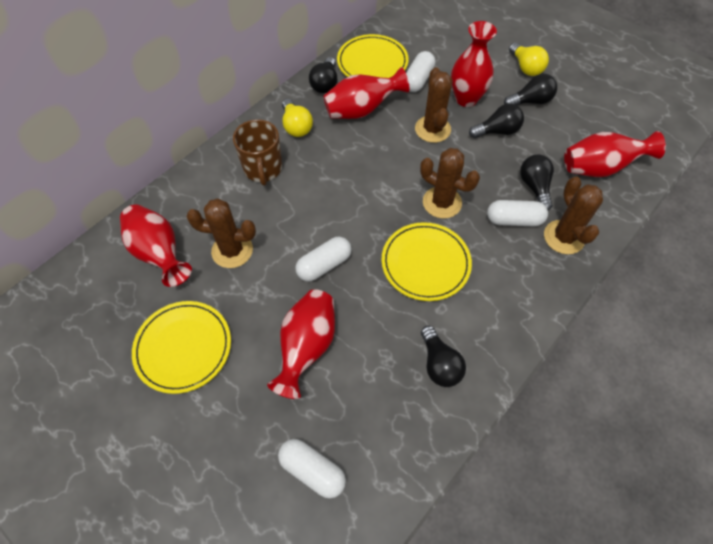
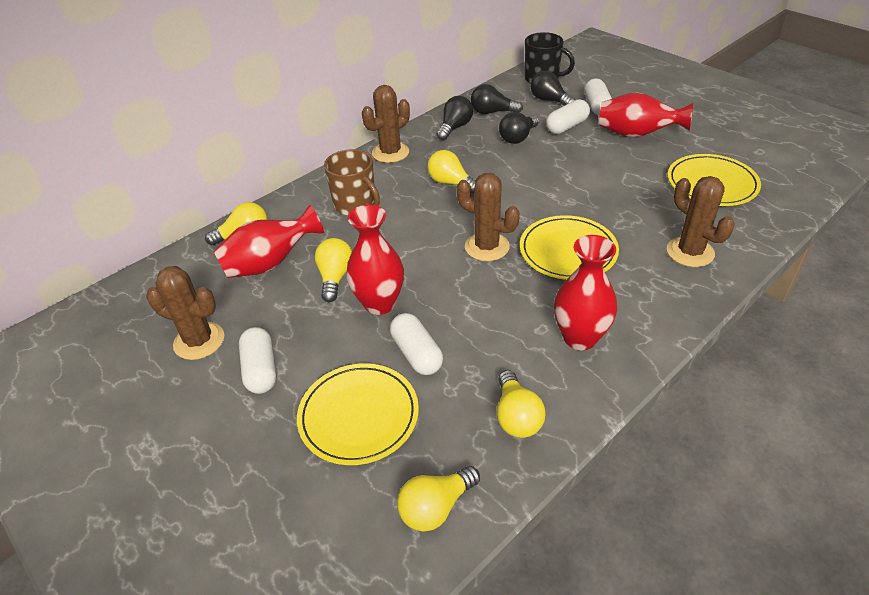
black light bulb: [309,57,337,93] [421,326,466,387] [469,104,524,138] [504,74,557,105] [520,154,554,211] = 5 -> [436,96,473,140] [471,84,523,114] [499,112,539,144] [531,70,575,106] = 4
black mug: none = 0 -> [525,32,575,84] = 1
red vase: [120,205,192,287] [267,289,335,399] [323,67,410,119] [451,21,497,107] [564,131,666,177] = 5 -> [213,205,324,278] [346,205,404,315] [554,235,617,350] [599,93,693,137] = 4
yellow light bulb: [282,99,313,137] [509,43,549,76] = 2 -> [205,202,267,246] [315,238,352,302] [397,466,480,532] [428,150,476,194] [497,370,546,438] = 5

